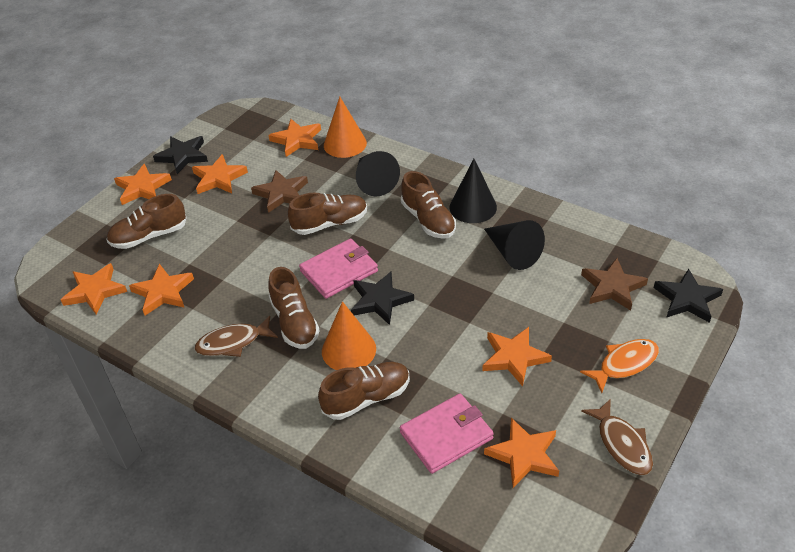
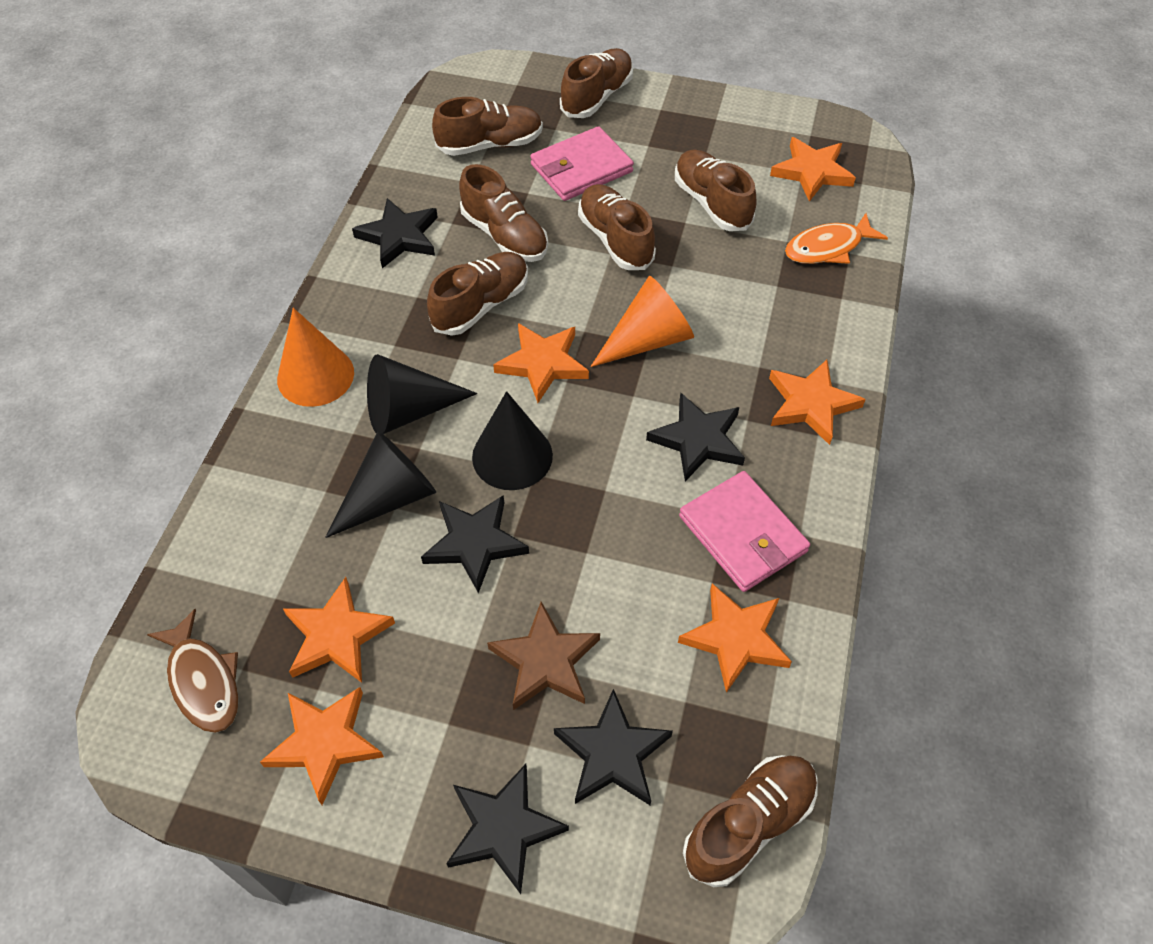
black star: [153,136,208,174] [351,272,414,325] [654,268,723,323] = 3 -> [352,198,438,268] [421,495,529,593] [446,764,569,894] [554,689,673,805] [646,393,745,481] = 5
brown fish: [195,316,278,357] [581,399,653,475] = 2 -> [147,609,239,733] = 1
brown shoe: [106,194,187,249] [268,267,320,349] [288,192,367,235] [318,362,410,420] [401,171,456,239] = 5 -> [427,252,528,336] [432,97,543,156] [459,164,548,262] [560,48,633,118] [578,184,656,270] [675,150,756,231] [683,755,818,887] = 7
brown star: [251,170,308,213] [581,258,648,311] = 2 -> [487,602,600,710] = 1
orange star: [61,263,127,315] [114,164,172,205] [129,264,194,315] [192,154,248,194] [268,119,321,157] [482,327,552,386] [484,418,559,488] = 7 -> [260,687,384,805] [283,577,395,683] [493,323,589,403] [678,583,792,693] [769,360,866,445] [770,137,856,202] = 6

